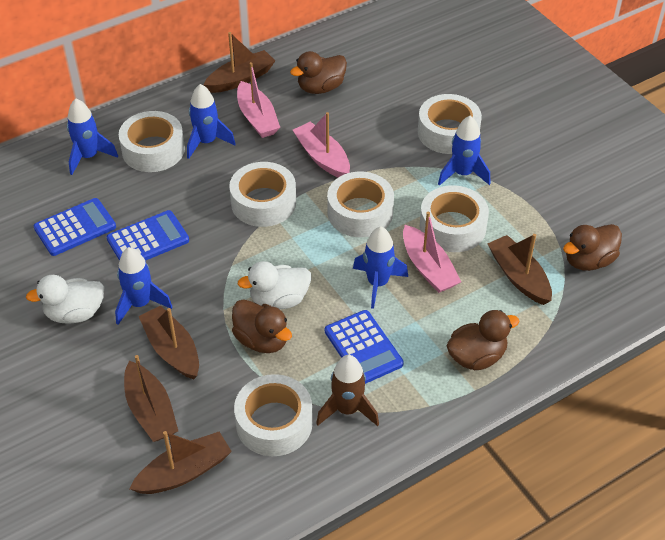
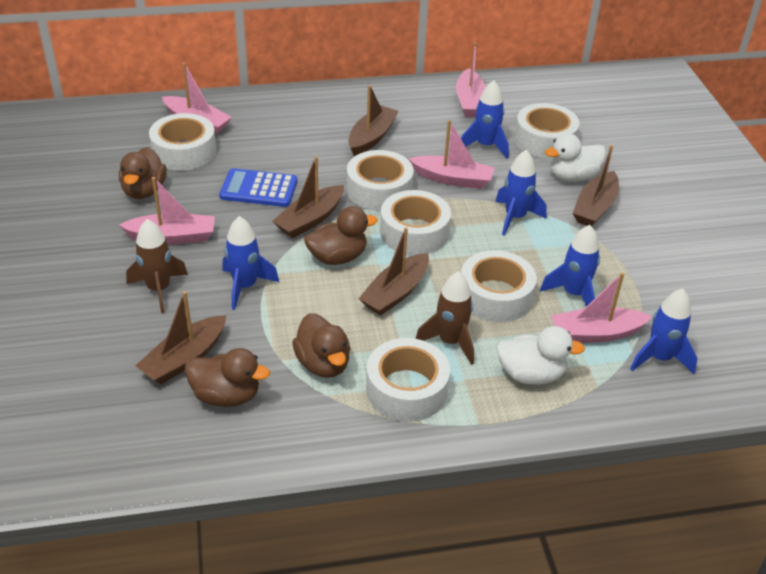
blue calculator: [34,198,116,256] [107,210,189,261] [325,310,404,384] = 3 -> [219,168,297,207] = 1
brown rocket: [316,355,379,426] = 1 -> [126,219,188,314] [416,271,474,365] = 2
pink boat: [237,62,280,138] [293,112,350,178] [403,212,461,293] = 3 -> [119,177,215,244] [162,63,232,135] [409,120,495,189] [456,42,486,117] [551,272,653,343] = 5

